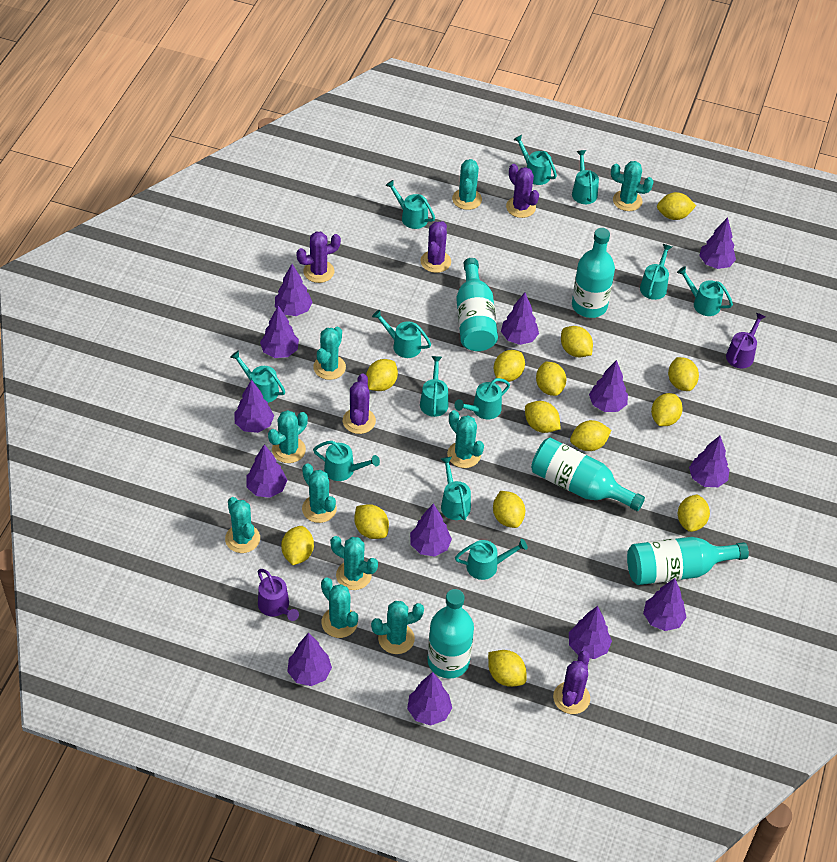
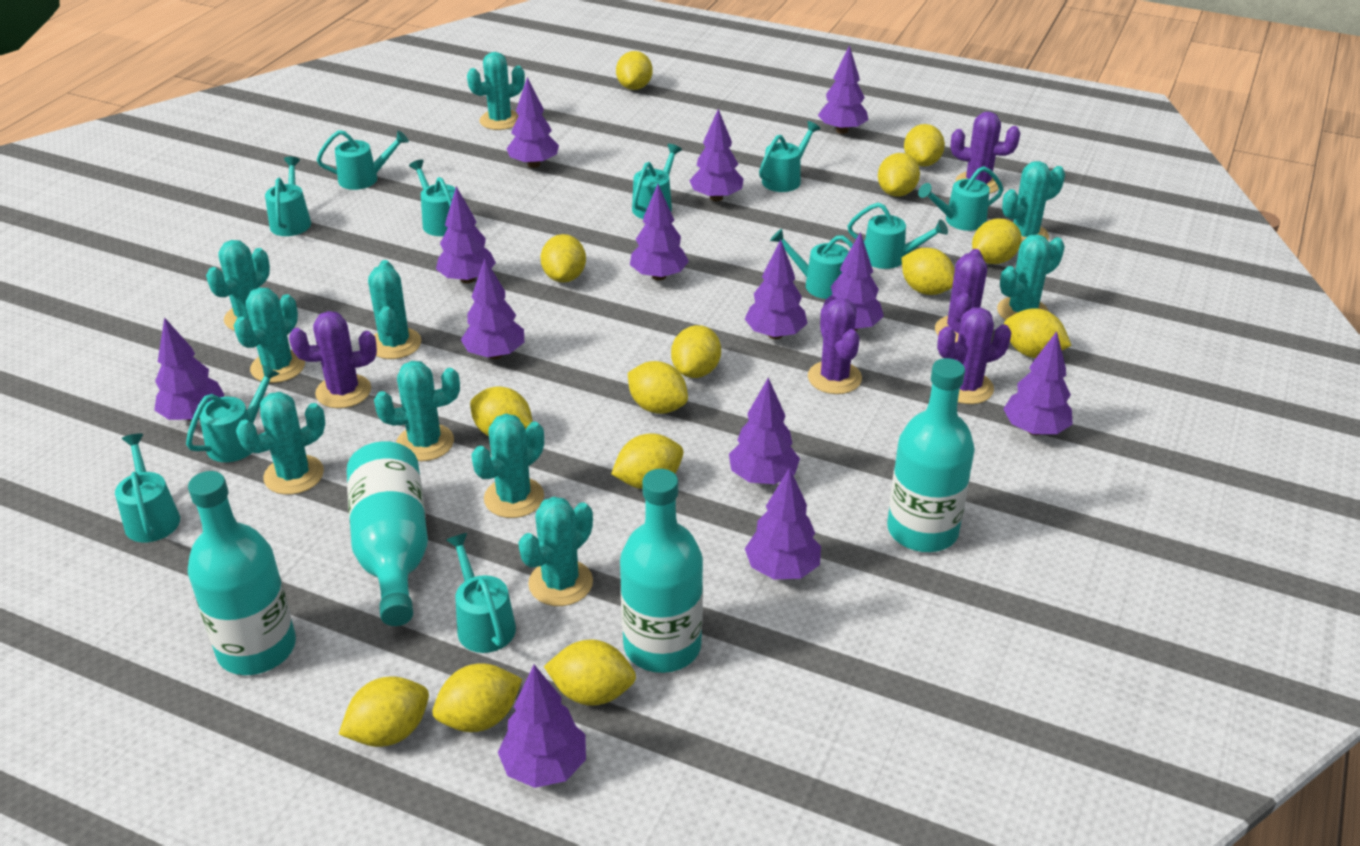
purple watering can: [258,569,299,621] [726,312,765,368] = 2 -> none = 0
turquoise bottle: [427,589,474,679] [456,258,498,351] [531,438,645,511] [572,228,615,318] [627,537,749,585] = 5 -> [188,471,296,675] [347,441,428,626] [620,469,703,673] [887,358,975,552] = 4
turquoise watering can: [230,350,285,403] [313,441,380,481] [372,310,431,358] [385,180,435,229] [420,356,448,417] [441,457,471,520] [455,378,510,419] [455,539,528,580] [513,135,557,185] [572,150,599,204] [640,244,672,300] [677,266,733,316] = 12 -> [115,433,180,543] [186,365,280,462] [265,157,311,236] [317,130,409,190] [409,159,456,236] [446,533,516,653] [632,144,682,219] [759,121,821,192] [770,229,853,299] [848,202,948,269] [918,166,1004,231] = 11

